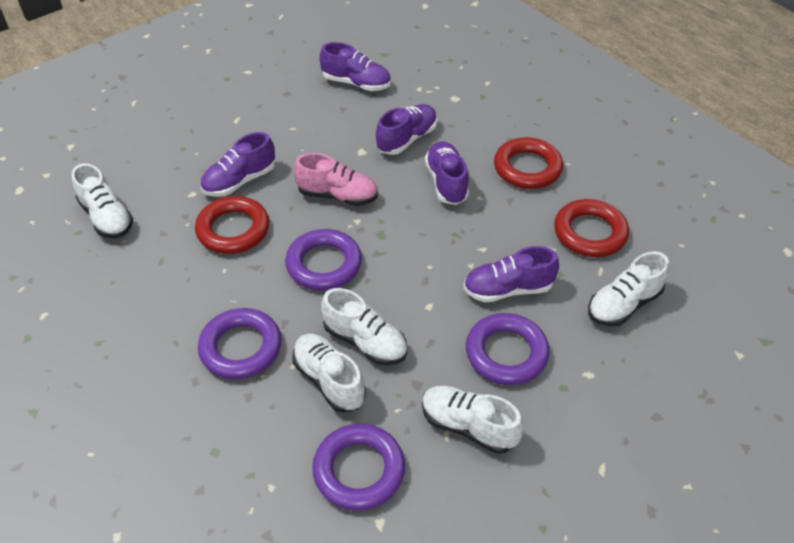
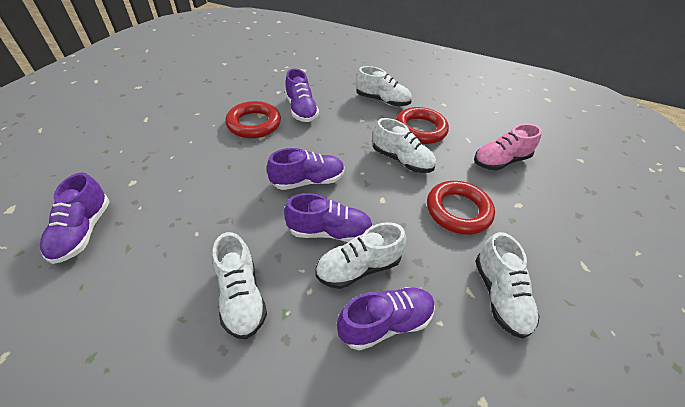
purple ring: [198,308,282,379] [285,229,362,291] [312,424,405,511] [466,313,549,385] = 4 -> none = 0

